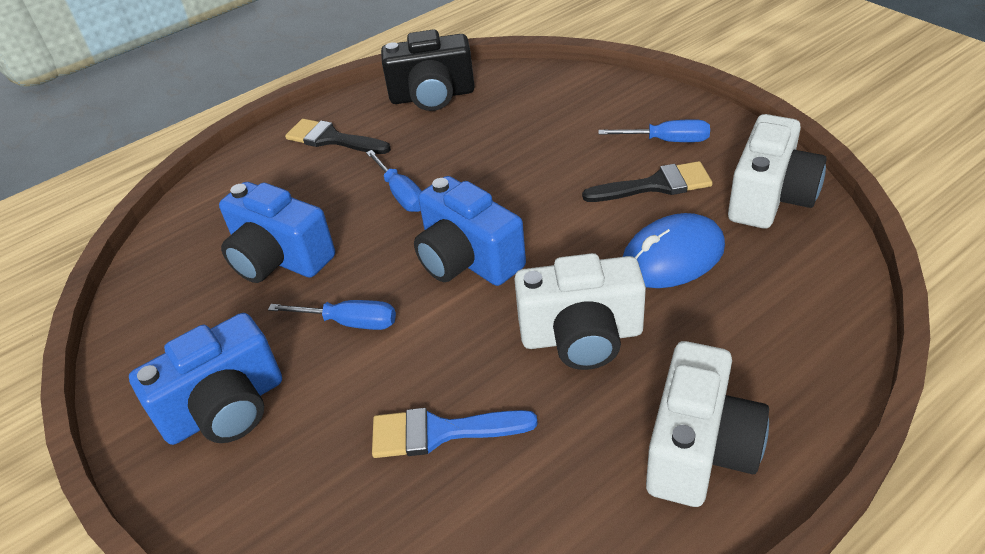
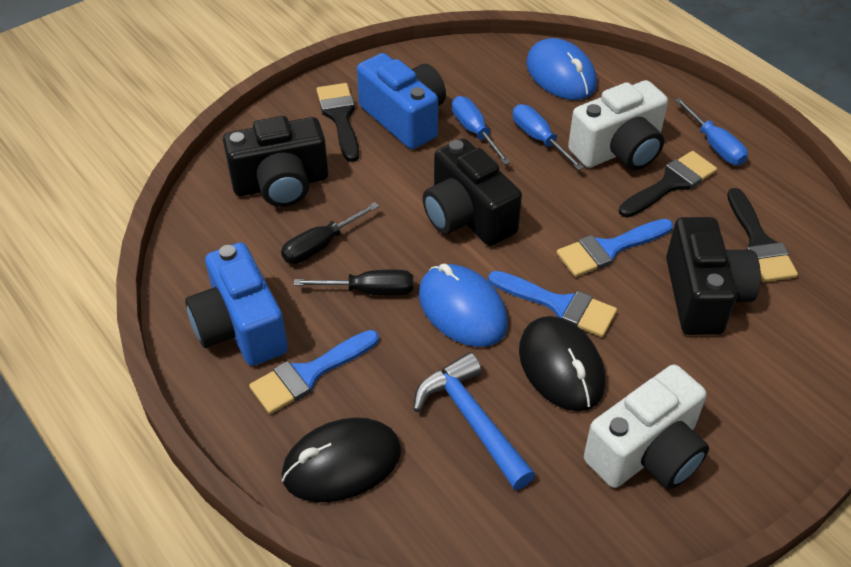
black brush: [285,119,391,154] [582,161,712,202] = 2 -> [316,83,359,162] [619,151,717,217] [727,188,798,282] = 3
black camera: [381,29,475,111] = 1 -> [223,116,328,207] [423,138,522,246] [666,217,761,335] = 3
black mouse: none = 0 -> [282,417,401,502] [519,316,605,411] = 2
black screwdriver: none = 0 -> [281,202,379,264] [294,270,413,296] = 2
blue brush: [372,408,538,458] = 1 -> [249,330,379,414] [488,271,617,337] [556,219,673,277] = 3
blue camera: [129,313,282,445] [219,182,335,283] [414,176,526,286] = 3 -> [185,243,288,366] [357,53,446,149] = 2
blue hammer: none = 0 -> [413,352,535,490] = 1
blue mouse: [623,213,725,288] = 1 -> [419,264,508,347] [526,38,597,100] = 2
white camera: [514,253,646,370] [646,341,769,507] [728,114,827,229] = 3 -> [568,80,668,170] [584,364,709,489] = 2

